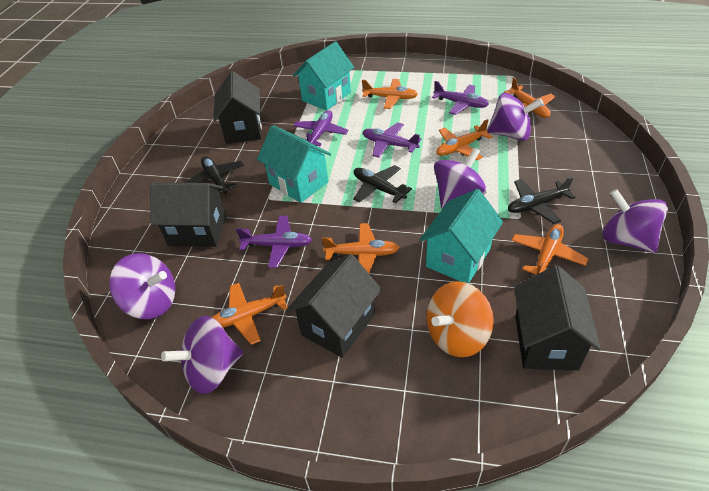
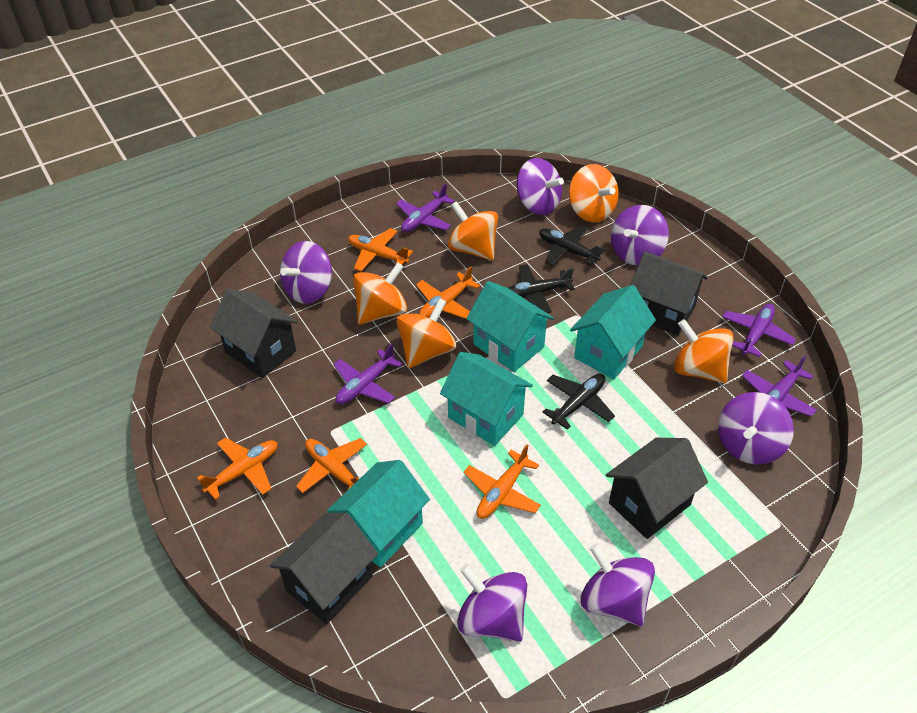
orange plane: [211,283,288,345] [322,223,399,273] [362,79,418,109] [436,119,493,160] [504,77,555,118] [511,224,588,275] = 6 -> [197,438,278,500] [296,438,367,493] [348,228,413,271] [416,266,480,319] [464,444,541,519] = 5
orange spinning top: [426,281,494,357] = 1 -> [353,262,407,324] [396,298,456,368] [448,201,498,260] [569,164,619,222] [673,319,734,383] = 5
purple spinning top: [109,253,175,319] [161,316,243,394] [434,147,487,209] [487,93,544,141] [603,189,668,253] = 5 -> [280,241,332,304] [457,564,527,642] [517,158,564,215] [581,543,655,626] [611,205,669,266] [718,392,794,465] = 6
turquoise house: [257,125,331,203] [293,42,354,111] [420,189,503,284] = 3 -> [327,460,430,568] [440,352,533,446] [466,281,554,372] [570,285,656,379] = 4

